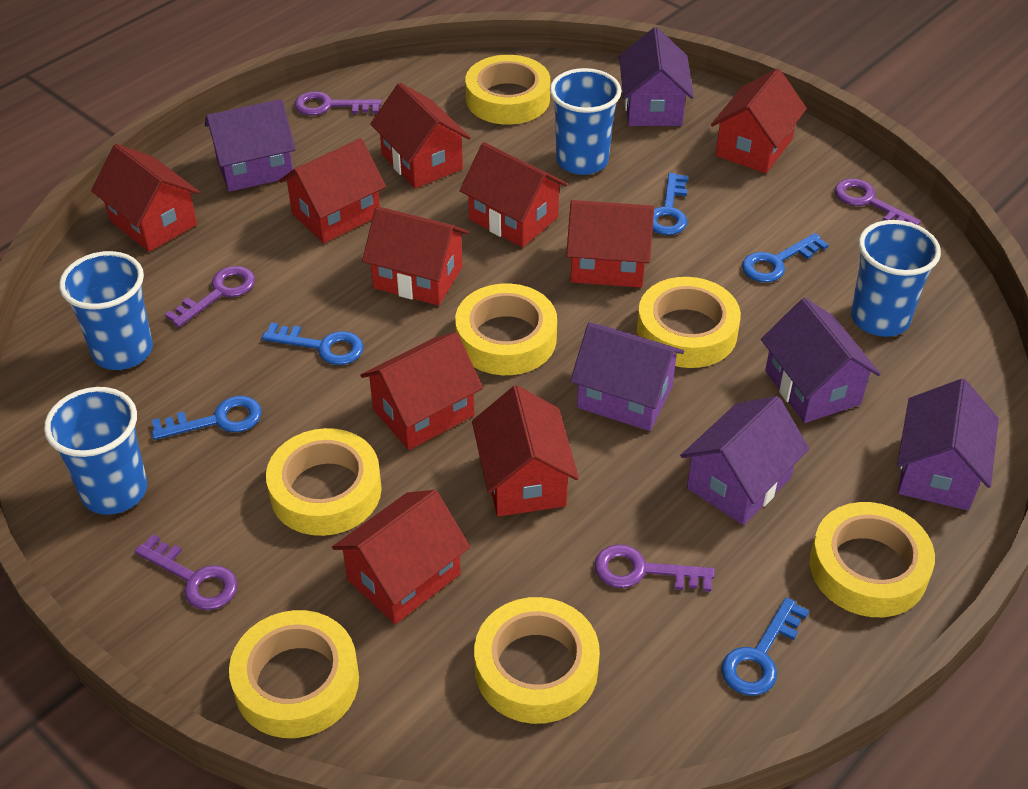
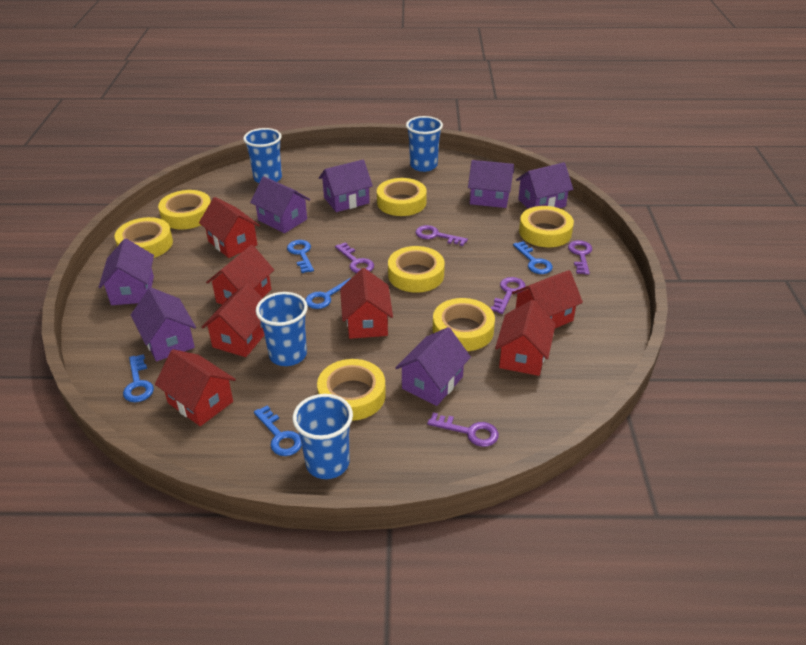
purple house: [205,99,296,192] [570,323,684,431] [619,27,694,126] [680,396,809,525] [761,298,881,423] [897,379,999,511] = 6 -> [99,238,154,305] [131,287,196,361] [250,176,310,233] [319,160,373,212] [395,327,471,406] [468,160,514,208] [516,162,573,209] = 7
red house: [91,144,200,252] [279,138,386,243] [332,490,470,624] [360,332,483,450] [362,206,469,306] [370,83,471,189] [460,142,568,247] [472,385,579,517] [566,200,654,288] [711,68,807,174] = 10 -> [155,349,236,426] [199,197,260,258] [201,283,264,357] [206,245,274,304] [340,268,393,339] [495,300,556,376] [512,270,583,328] = 7

